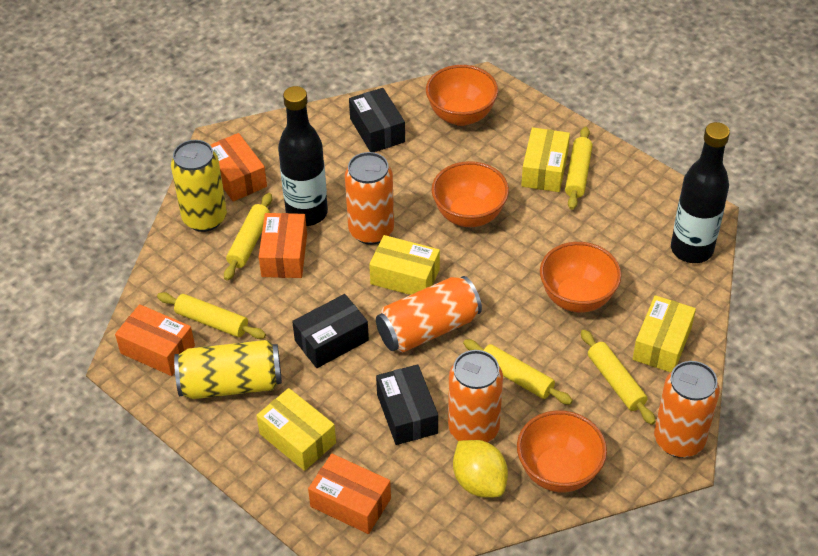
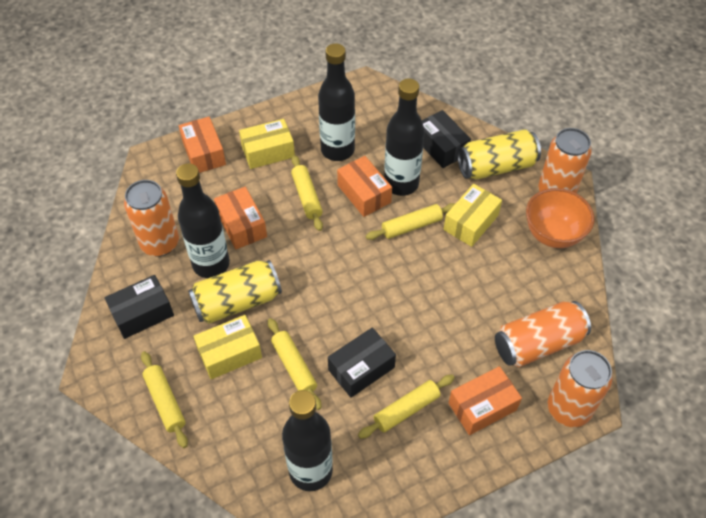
black bottle: [278,86,328,226] [671,122,730,263] = 2 -> [176,163,230,278] [282,390,333,491] [318,43,355,161] [384,78,425,196] = 4
orange bowl: [426,65,498,126] [432,161,509,227] [517,410,607,492] [540,242,621,312] = 4 -> [526,188,594,248] = 1
yellow box: [256,388,336,471] [369,235,440,295] [521,127,570,192] [633,295,696,372] = 4 -> [193,315,262,379] [239,119,295,169] [444,184,502,247] = 3
yellow lemon: [453,440,508,498] = 1 -> none = 0

